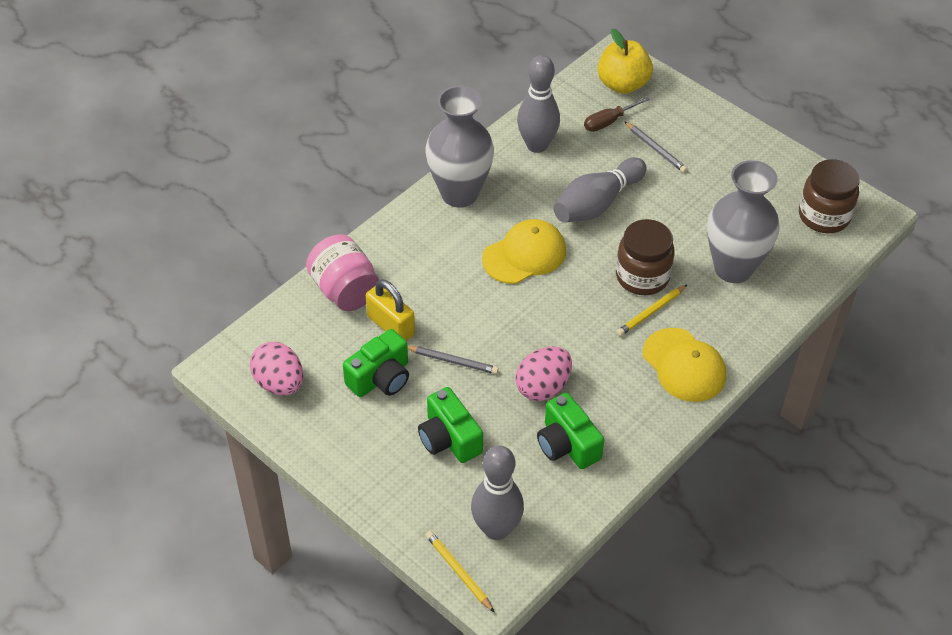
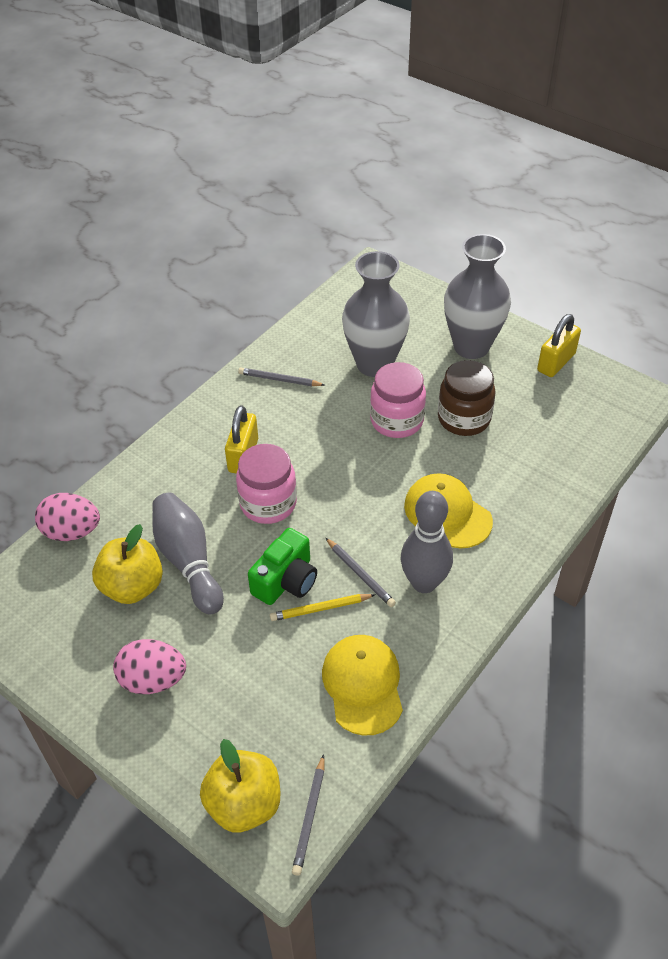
brown jar: [616,219,675,295] [799,159,860,233] = 2 -> [438,360,496,436] = 1
brown screwdriver: [584,97,650,132] = 1 -> none = 0
green camera: [343,329,409,397] [418,387,483,463] [537,393,604,469] = 3 -> [248,528,317,605] = 1
grey bowling pin: [471,446,524,540] [517,55,560,153] [554,157,647,223] = 3 -> [152,492,224,615] [400,491,453,593] = 2
grey pencil: [407,346,499,374] [624,121,688,173] = 2 -> [238,367,325,386] [292,754,324,876] [326,538,396,607] = 3
pink jar: [306,234,379,311] = 1 -> [236,444,297,524] [370,362,426,438] = 2
yellow apple: [598,29,653,94] = 1 -> [92,524,163,604] [200,739,280,833] = 2
yellow padlock: [366,279,415,341] = 1 -> [225,405,258,474] [537,314,581,377] = 2
yellow pencil: [426,531,494,612] [617,285,687,336] = 2 -> [270,594,375,621] = 1

